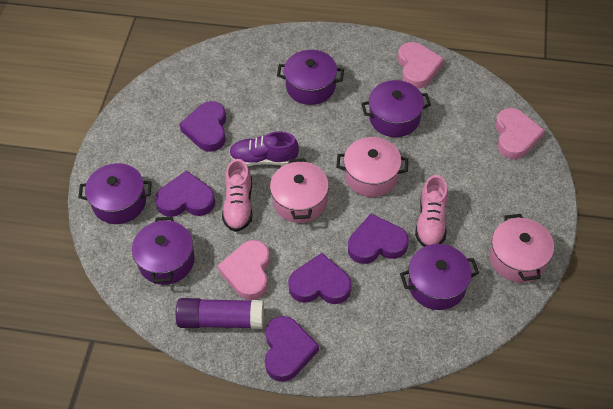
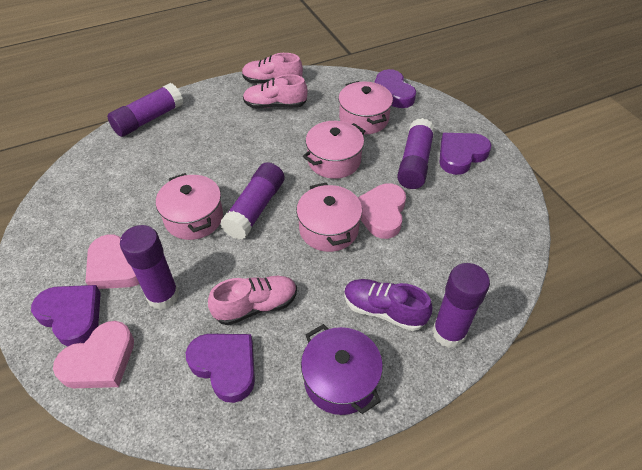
pink pot: [270,158,329,223] [336,137,408,197] [490,214,554,283] = 3 -> [156,173,223,240] [296,183,362,252] [303,121,365,179] [338,81,393,134] = 4
pink shoe: [222,159,252,232] [415,175,448,247] = 2 -> [208,276,297,325] [242,53,303,84] [243,74,308,109] = 3
purple glue stick: [176,298,264,329] = 1 -> [107,83,183,137] [120,225,179,310] [220,162,284,240] [397,118,435,189] [432,263,490,348] = 5
purple heart: [155,171,216,217] [179,101,226,152] [265,316,319,382] [288,253,352,304] [348,214,409,264] = 5 -> [31,285,101,347] [186,334,255,403] [374,69,416,108] [439,133,491,175] = 4
purple pot: [78,163,152,224] [132,217,195,285] [277,50,344,105] [361,80,431,137] [400,244,479,310] = 5 -> [301,324,383,415] = 1

